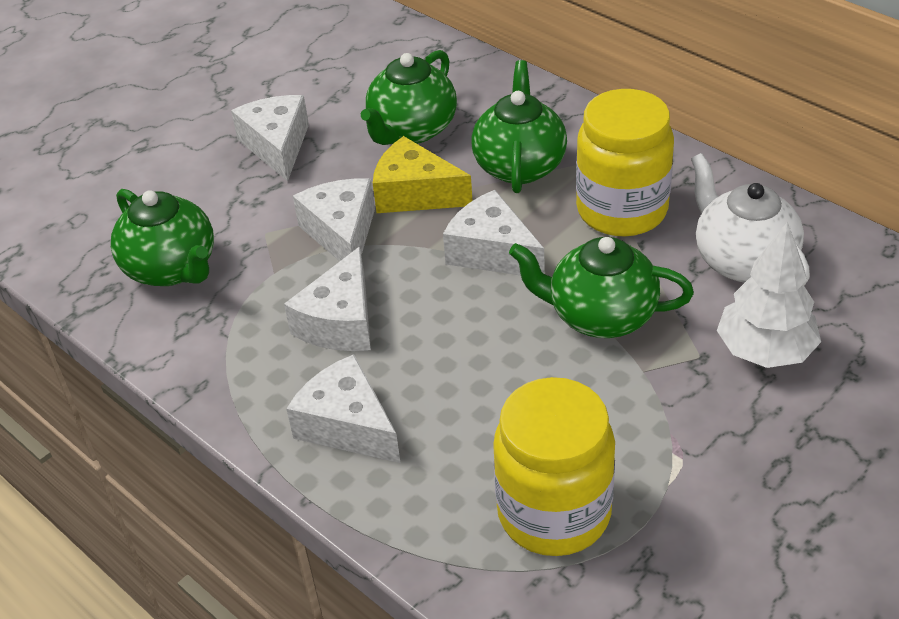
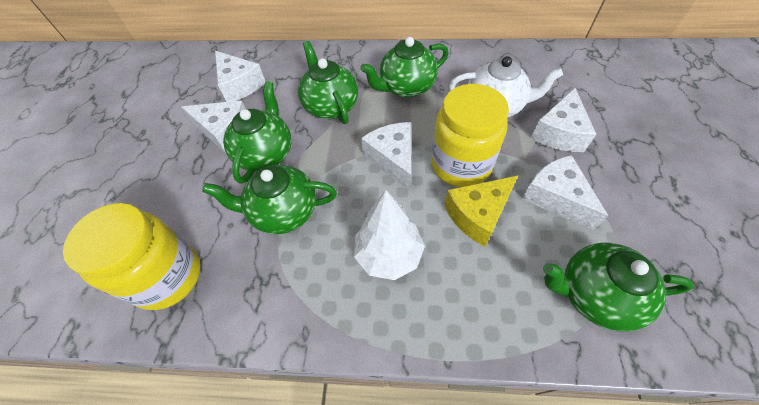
green teapot: [111,189,214,286] [361,50,457,145] [471,60,567,193] [509,237,694,338] = 4 -> [202,165,337,235] [223,81,292,184] [298,41,358,124] [360,37,449,98] [543,243,694,332] = 5

